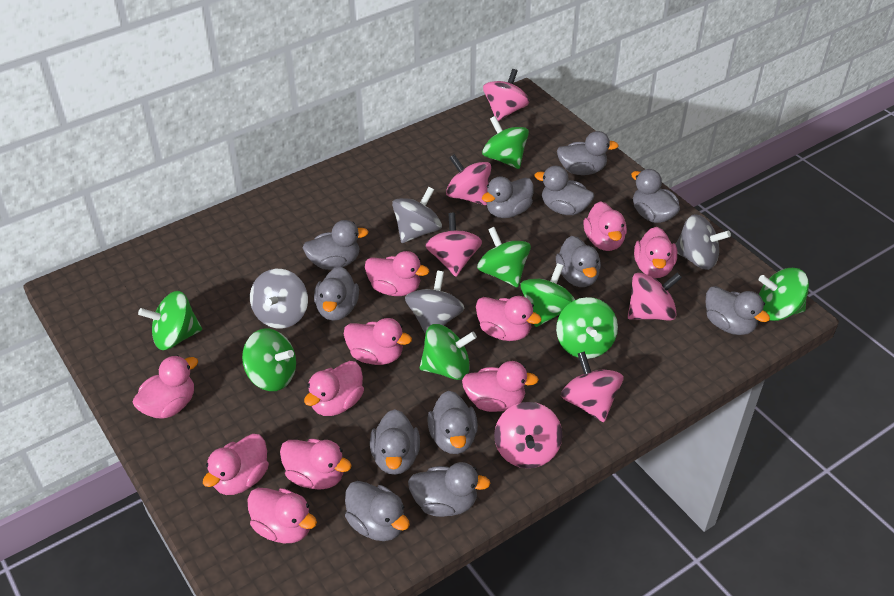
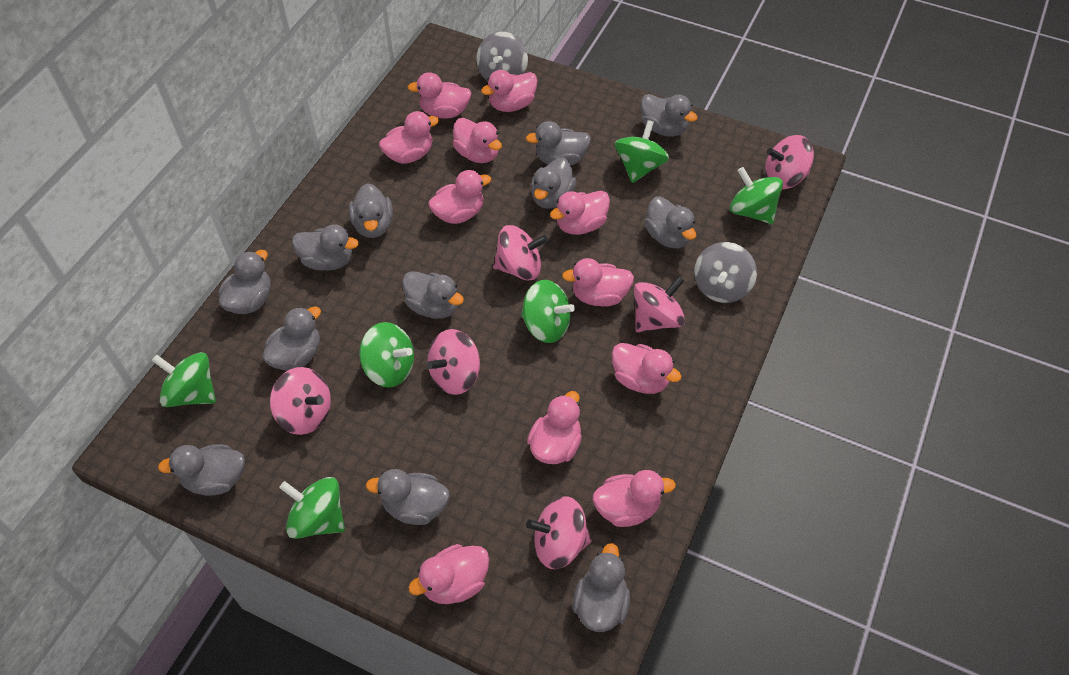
green spinning top: [138,291,202,350] [242,329,296,391] [419,324,477,380] [477,227,531,288] [482,116,529,169] [520,263,575,327] [556,297,618,359] [759,268,809,321] = 8 -> [151,352,216,407] [279,477,345,539] [359,322,414,387] [521,280,575,343] [615,120,669,183] [730,167,783,224] = 6
grey spinning top: [250,269,308,329] [392,187,442,243] [405,271,465,334] [676,214,731,270] = 4 -> [476,32,528,81] [694,242,757,303] = 2

